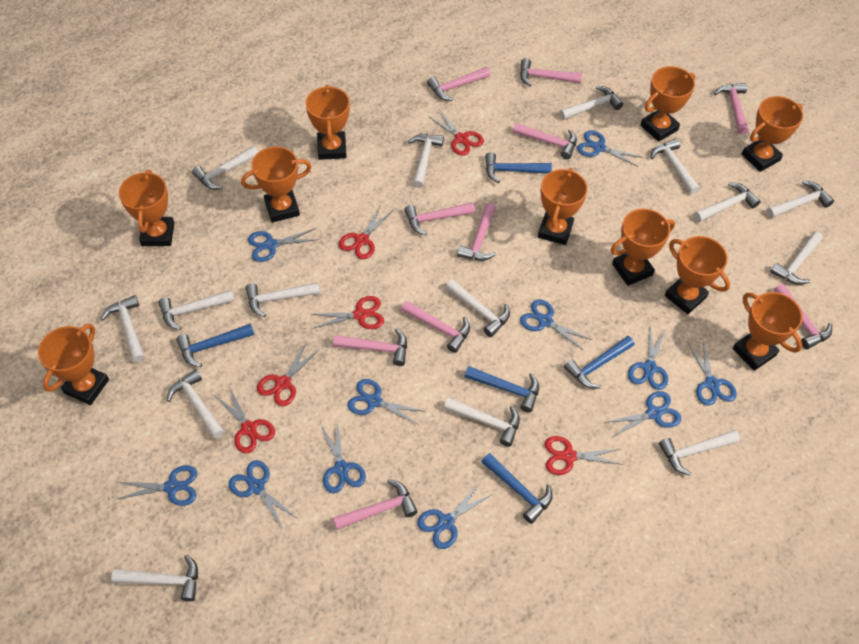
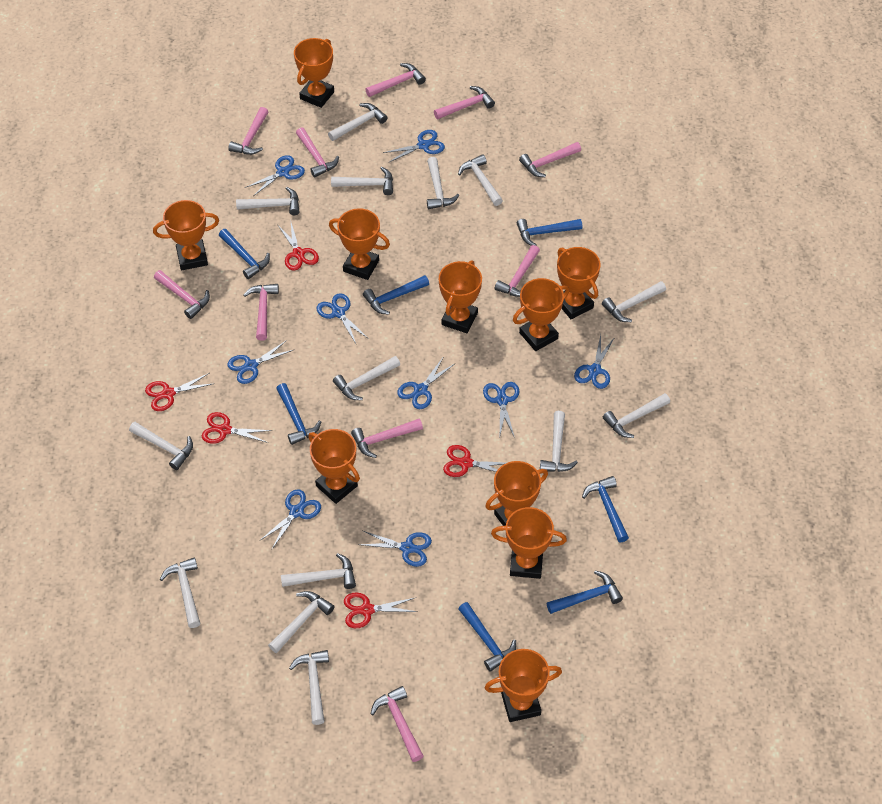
blue hammer: [176,323,254,367] [464,366,539,413] [482,453,553,524] [485,152,552,183] [564,336,634,388] = 5 -> [219,229,270,279] [276,383,321,445] [363,275,429,315] [458,602,516,672] [517,219,582,246] [547,571,623,614] [582,476,629,542] = 7
blue scissors: [118,465,197,506] [229,460,298,530] [248,228,319,262] [321,421,366,493] [348,379,425,425] [417,483,492,549] [520,299,592,351] [577,130,643,167] [604,391,681,437] [628,327,668,390] [688,339,737,406] = 11 -> [227,340,293,384] [245,155,305,196] [259,489,321,549] [316,293,369,344] [360,531,432,567] [383,130,445,163] [397,356,454,409] [483,382,520,438] [574,335,615,389] = 9
red scissors: [216,387,275,453] [257,343,320,406] [310,296,384,329] [339,206,392,259] [428,109,484,156] [545,436,623,475] = 6 -> [145,373,215,411] [202,412,272,444] [277,223,319,271] [344,593,417,628] [443,445,506,477] = 5
white hammer: [101,295,145,363] [111,555,198,601] [158,290,235,330] [167,369,225,439] [192,146,258,190] [246,282,320,317] [408,134,444,188] [444,398,520,447] [446,280,510,337] [559,86,623,120] [650,139,700,194] [659,430,740,475] [694,182,761,222] [766,181,834,218] [770,231,823,285] = 15 -> [129,422,193,470] [160,557,200,628] [236,187,300,215] [268,591,334,653] [281,553,356,589] [289,650,329,725] [328,103,388,141] [331,167,393,195] [333,356,400,400] [427,157,459,209] [458,154,503,206] [540,411,578,472] [602,281,666,322] [603,393,670,438] = 14

